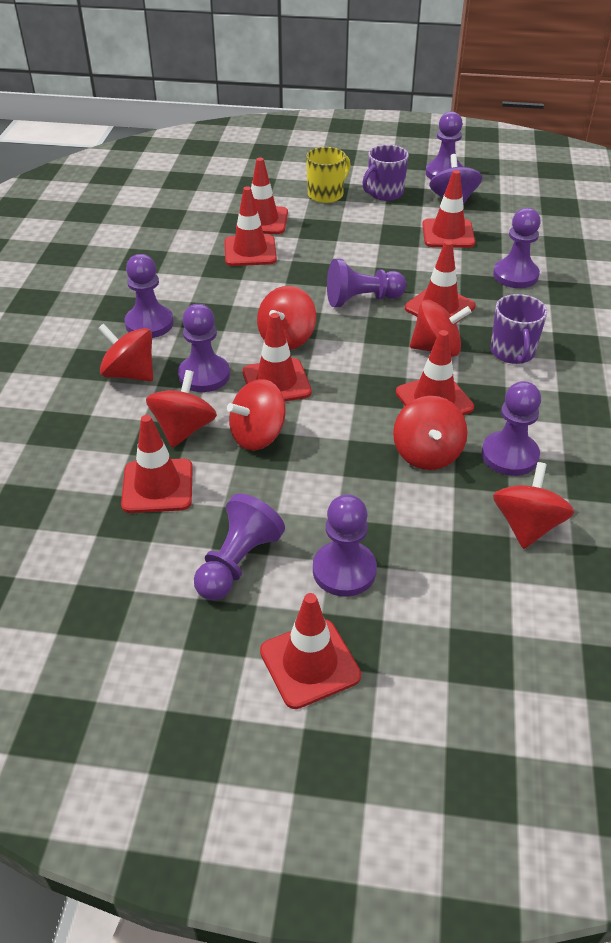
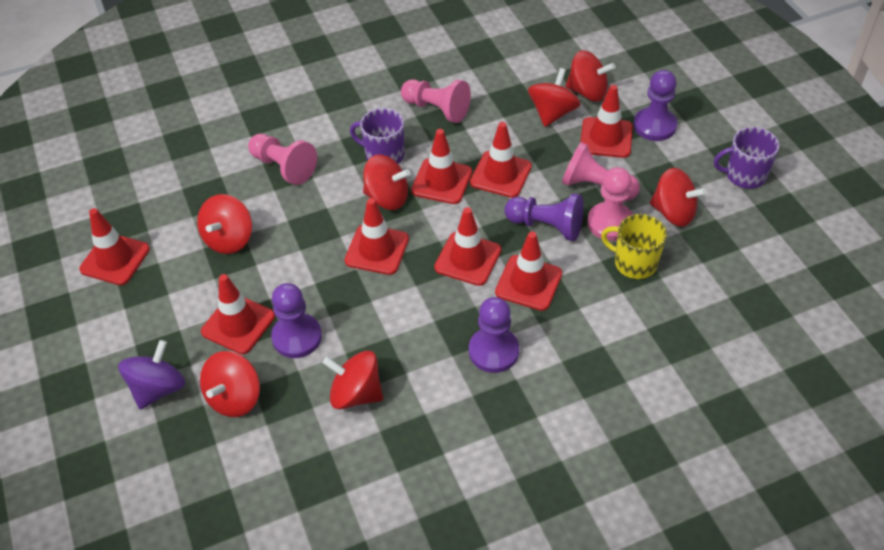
pink pawn: none = 0 -> [248,134,317,185] [401,79,471,123] [562,142,640,201] [587,167,633,241] = 4
purple pawn: [125,254,174,338] [178,304,230,392] [194,493,285,600] [313,494,377,597] [327,259,407,307] [426,111,464,179] [481,381,541,476] [493,208,541,288] = 8 -> [271,283,322,358] [469,297,519,373] [504,194,584,241] [634,70,677,141] = 4

